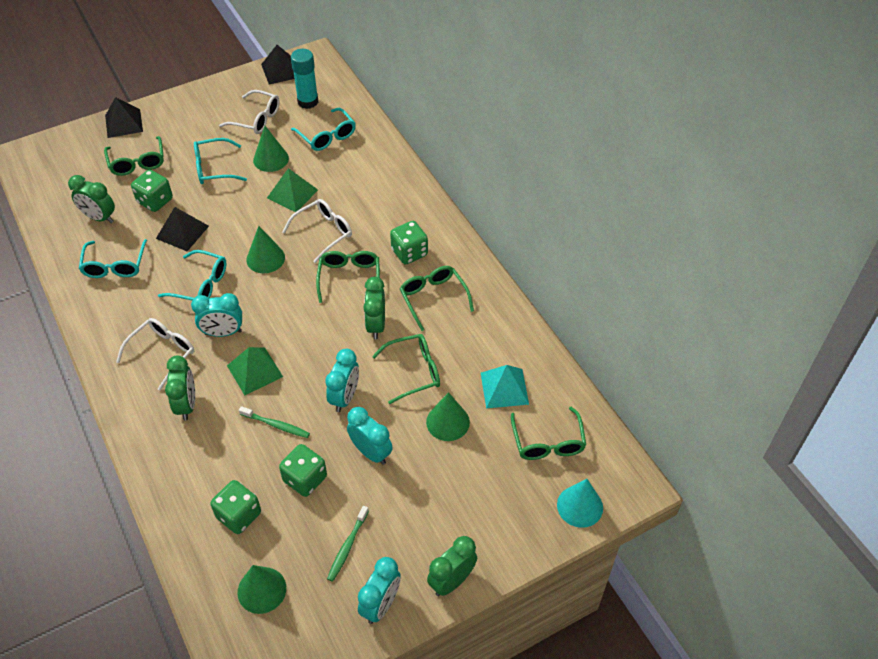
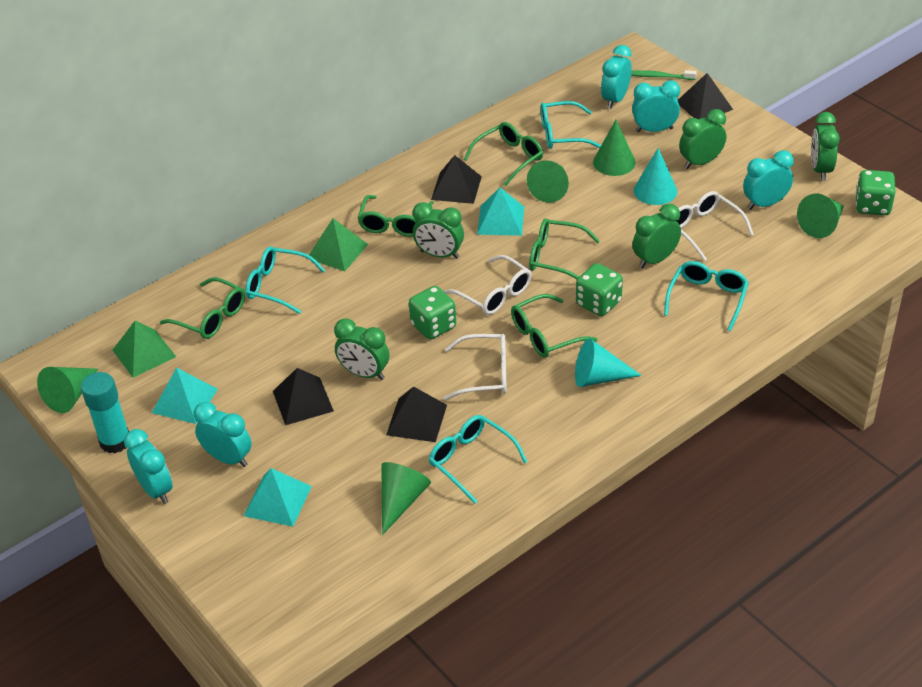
black pyramid: [105,97,143,138] [156,207,209,251] [261,45,295,84] = 3 -> [273,368,334,425] [386,387,447,442] [431,155,482,204] [678,73,733,119] = 4
green clock: [68,175,115,223] [165,355,195,420] [363,277,385,339] [427,536,477,596] = 4 -> [334,318,389,380] [413,202,464,259] [632,204,681,268] [679,109,726,169] [811,112,840,181] = 5
green cone: [238,565,286,614] [246,226,285,273] [253,126,289,172] [426,392,470,441] = 4 -> [37,367,98,413] [381,462,431,535] [527,160,569,203] [593,120,636,176] [797,194,844,238] = 5
green dice: [131,170,173,212] [210,480,261,534] [279,444,327,497] [390,221,428,264] = 4 -> [409,286,456,340] [576,263,623,316] [855,170,895,215] = 3
green toothbrush: [239,406,310,438] [327,506,369,582] = 2 -> [631,70,697,80] = 1
turquoise clock: [191,293,242,337] [325,349,359,412] [347,407,393,465] [358,557,401,624] = 4 -> [124,429,173,504] [194,402,252,467] [601,45,632,109] [632,80,680,132] [743,150,794,210] = 5
turquoise cone: [557,479,603,528] = 1 -> [575,338,642,387] [634,148,677,205] = 2
turquoise pyramid: [481,365,529,408] = 1 -> [152,368,218,424] [244,468,312,527] [477,187,524,236] = 3

